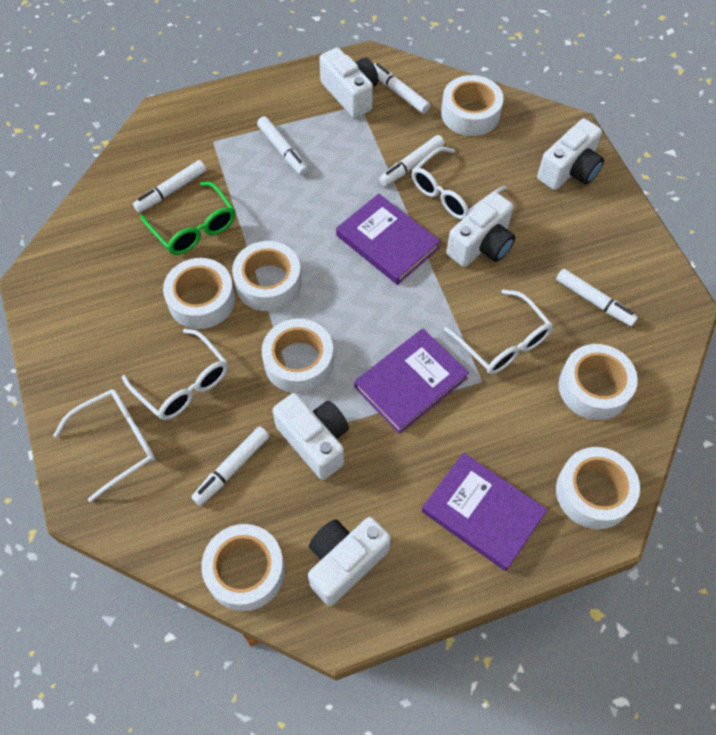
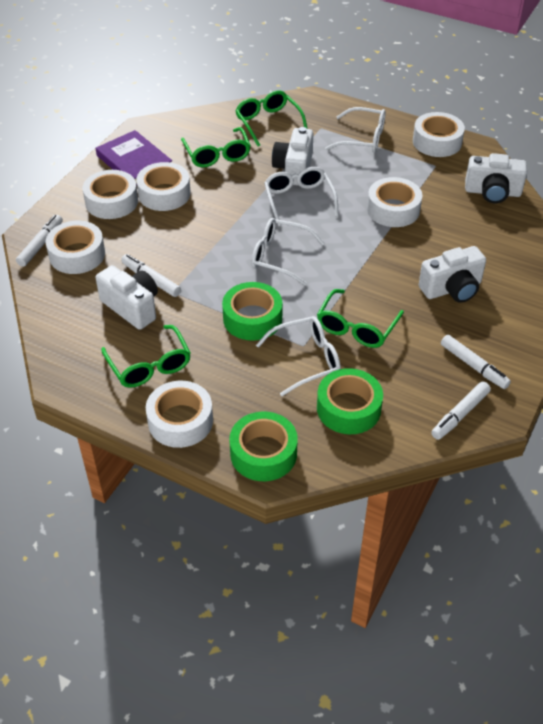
green glasses: [140,181,235,255] = 1 -> [101,325,191,388] [181,127,251,167] [235,90,308,146] [317,289,404,348] = 4
green tape: none = 0 -> [222,282,283,341] [229,412,298,481] [317,368,383,434] = 3
purple book: [336,194,440,285] [354,329,469,434] [422,453,547,571] = 3 -> [96,130,172,186] = 1
white camera: [272,393,349,480] [308,517,391,606] [319,47,378,118] [447,192,515,267] [537,119,604,190] = 5 -> [96,265,158,330] [272,127,313,186] [419,246,486,303] [465,153,527,203] = 4
white marker: [133,160,206,213] [192,426,269,506] [257,116,308,175] [374,63,430,114] [379,135,444,186] [556,269,638,326] = 6 -> [16,215,63,267] [121,254,181,297] [431,381,491,440] [441,335,511,389] = 4
white tape: [163,258,235,329] [201,524,285,611] [232,241,302,311] [262,319,334,393] [441,75,504,136] [556,447,640,529] [558,344,638,420] = 7 -> [46,221,105,274] [83,170,138,219] [136,162,191,211] [146,381,213,448] [367,177,422,227] [413,112,465,157] = 6

